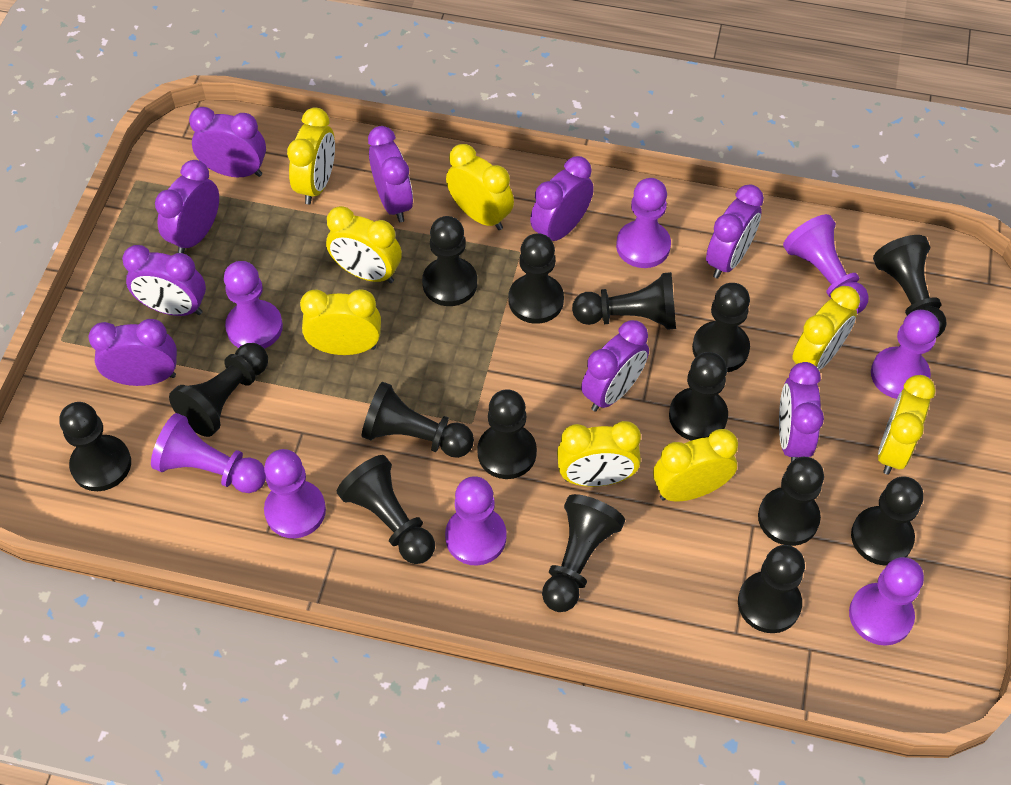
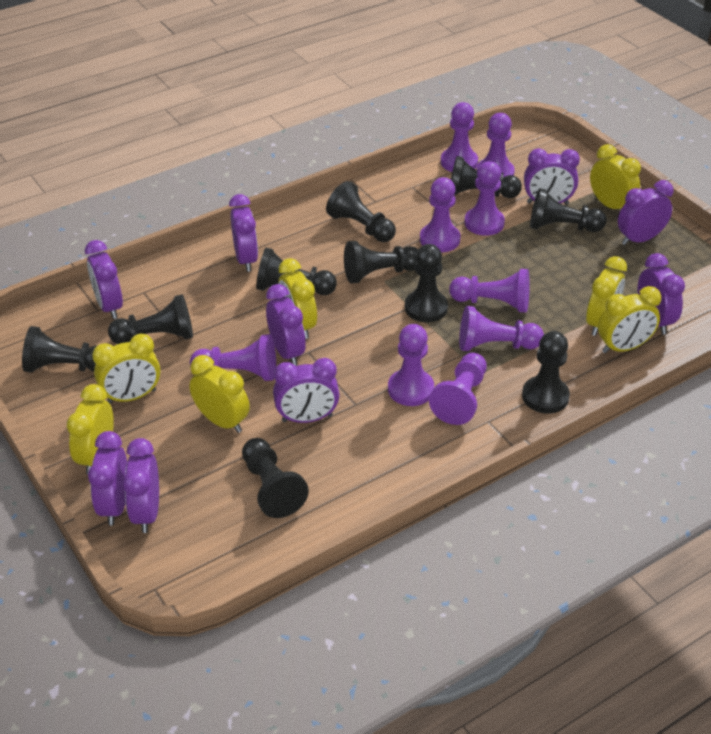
black pawn: [60,402,131,491] [169,343,268,437] [337,455,435,564] [362,382,474,458] [422,216,477,306] [477,389,537,479] [509,233,564,324] [542,494,625,612] [572,272,676,330] [669,352,728,441] [692,283,750,372] [738,545,805,633] [758,457,824,546] [851,476,923,566] [873,235,947,338] = 15 -> [22,326,97,373] [108,295,193,344] [242,438,309,518] [256,248,337,295] [326,181,396,242] [344,241,418,283] [405,244,448,322] [451,156,522,198] [522,331,570,414] [530,188,607,232] = 10
purple pawn: [151,413,266,493] [224,261,283,349] [264,449,326,538] [445,476,507,566] [616,178,671,268] [783,214,869,314] [849,557,924,646] [871,310,939,399] = 8 -> [190,334,276,381] [388,324,434,406] [420,177,460,252] [429,353,487,425] [441,102,478,172] [449,269,530,312] [459,306,544,351] [464,161,505,236] [477,113,515,178] = 9
yellow clock: [287,107,335,205] [300,289,381,355] [326,206,402,283] [446,144,514,230] [557,421,641,487] [653,429,738,502] [792,286,860,370] [878,375,935,475] = 8 -> [67,384,114,475] [92,334,160,404] [189,355,250,433] [278,258,317,339] [586,256,627,336] [590,144,641,209] [598,286,661,353] = 7

